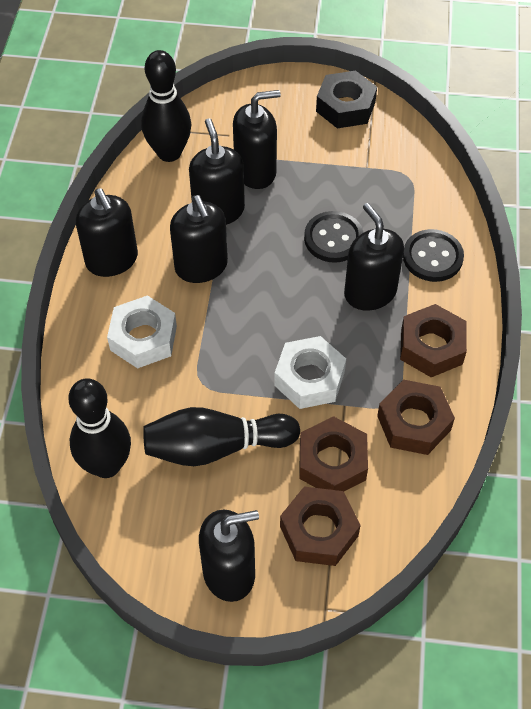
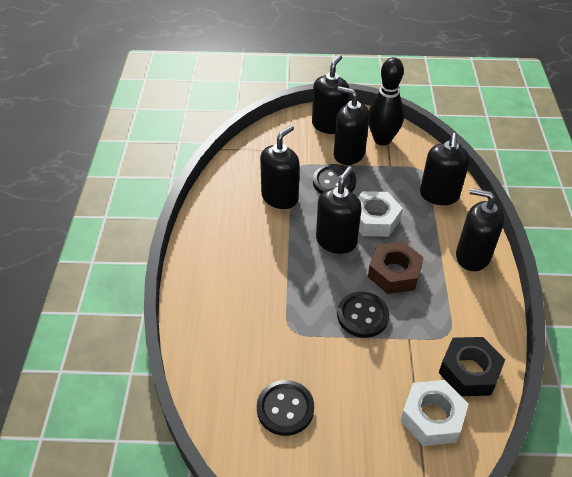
black bowling pin: [68,378,131,478] [141,50,191,162] [143,407,300,466] = 3 -> [369,57,404,146] = 1
black button: [304,211,364,263] [403,229,464,282] = 2 -> [257,380,314,436] [313,164,356,194] [337,292,390,338] = 3
brown nut: [280,487,361,566] [299,416,368,491] [377,380,455,455] [400,304,467,377] = 4 -> [368,241,424,294] = 1

